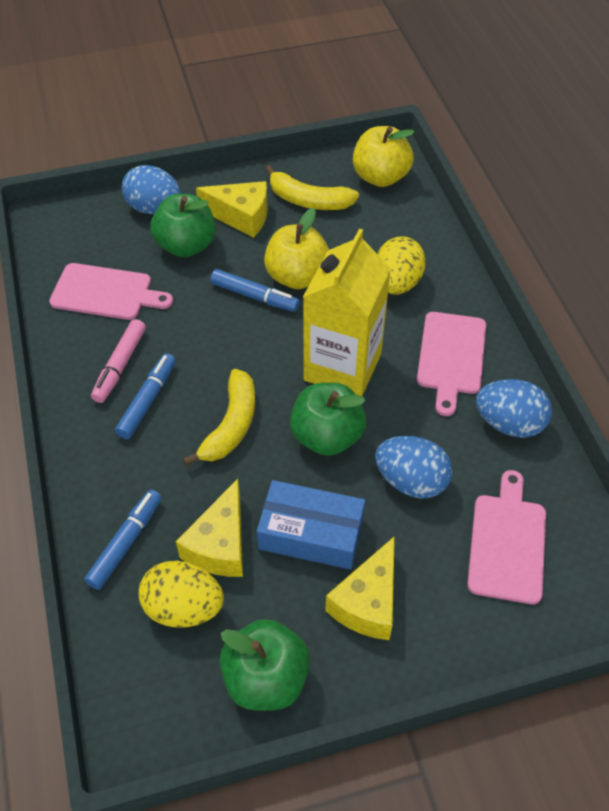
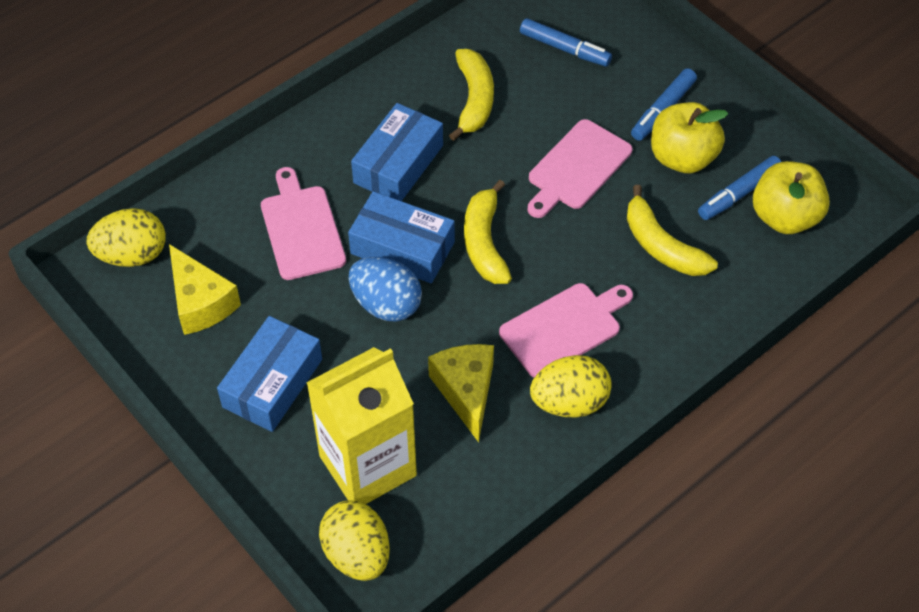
blue box: [257,480,365,570] = 1 -> [217,316,322,432] [348,191,455,283] [351,103,443,201] = 3
blue egg: [122,165,181,214] [375,436,453,499] [476,379,552,438] = 3 -> [349,257,422,322] = 1
green apple: [151,194,216,258] [220,619,310,711] [290,383,366,456] = 3 -> none = 0
pink marker: [91,319,146,403] = 1 -> none = 0
yellow banana: [183,369,255,466] [265,165,359,210] = 2 -> [449,49,494,141] [464,180,512,284] [627,185,718,276] = 3
yellow cheese: [176,479,243,577] [196,181,268,238] [325,536,395,640] = 3 -> [169,244,241,335] [428,344,494,442] = 2
yellow egg: [138,561,224,628] [377,236,426,295] = 2 -> [86,208,166,267] [319,500,390,581] [530,355,612,417] = 3

